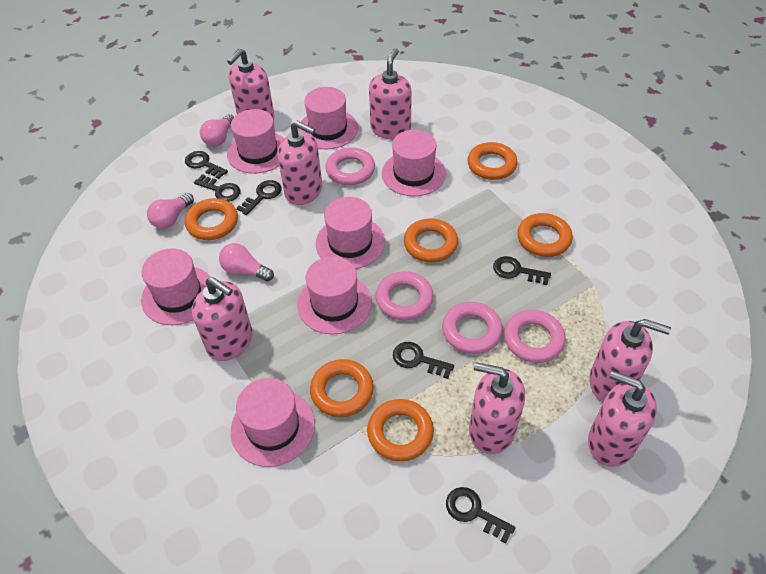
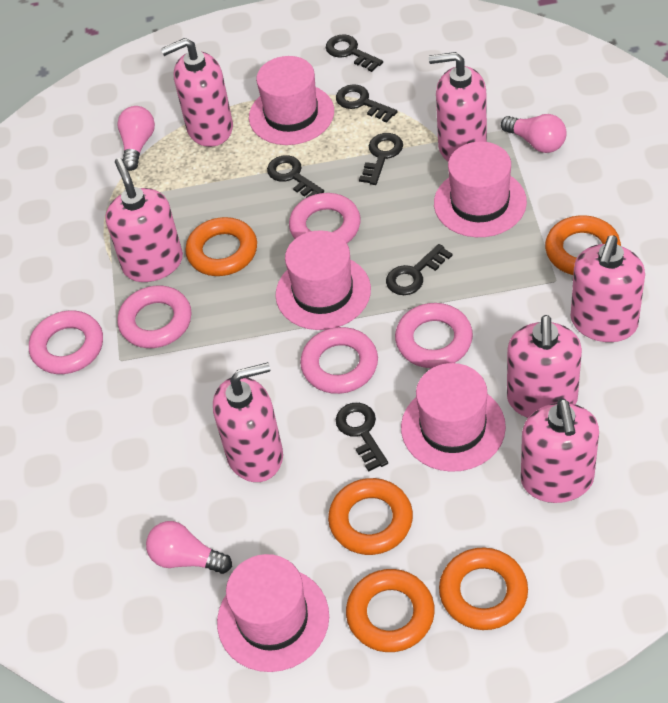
orange ring: [185,198,238,240] [310,359,374,417] [367,399,434,462] [404,218,458,263] [467,142,518,180] [517,213,573,257] = 6 -> [185,217,257,276] [328,478,413,555] [346,569,435,652] [439,548,528,630] [545,215,621,275] = 5
pink hat: [141,248,211,325] [227,109,284,174] [231,378,315,467] [297,256,372,335] [298,87,358,150] [316,197,385,269] [382,130,446,196] = 7 -> [217,554,329,672] [249,56,334,145] [275,230,371,330] [401,363,506,472] [434,141,527,237] = 5
pink ring: [325,147,375,185] [375,271,434,321] [442,302,503,354] [504,310,566,363] = 4 -> [29,310,103,374] [117,286,192,348] [289,193,361,243] [300,327,378,394] [395,303,473,368] = 5

